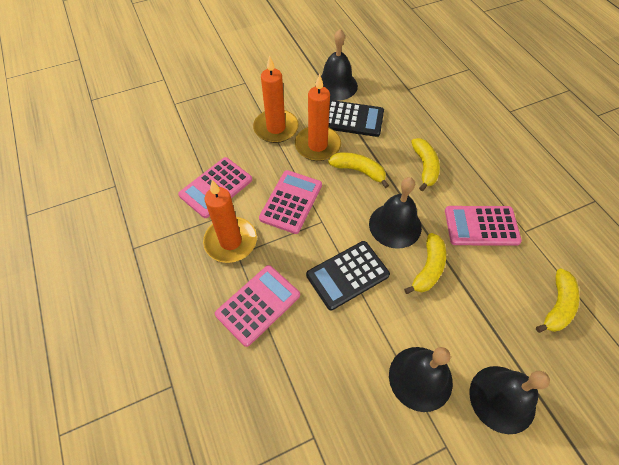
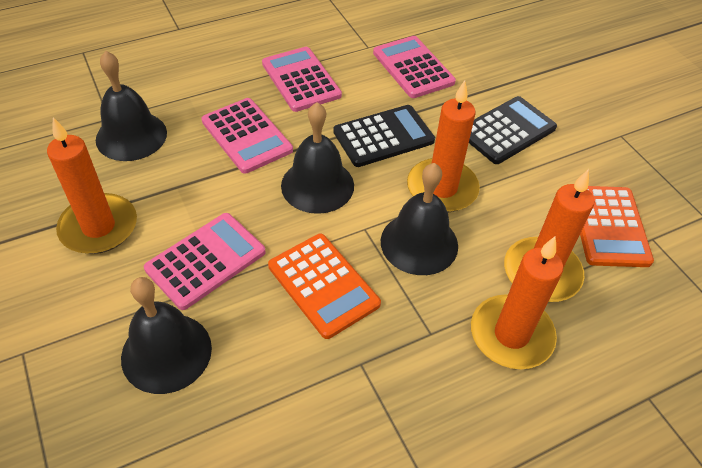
orange calculator: none = 0 -> [268,234,381,339] [580,186,654,267] = 2
orange candle: [203,180,257,263] [253,55,299,143] [295,74,341,161] = 3 -> [47,117,137,254] [407,80,480,212] [471,237,563,369] [504,169,594,302] = 4
yellow banana: [328,152,389,188] [404,233,446,294] [411,138,440,191] [536,268,580,333] = 4 -> none = 0

